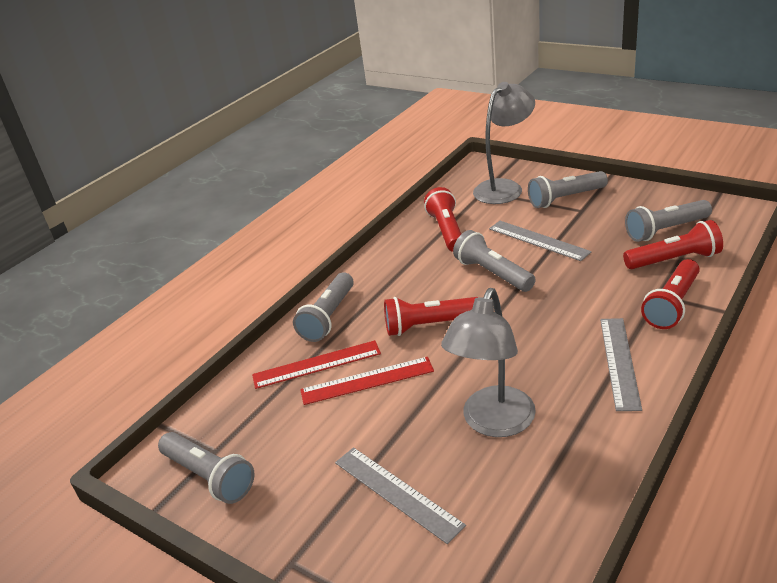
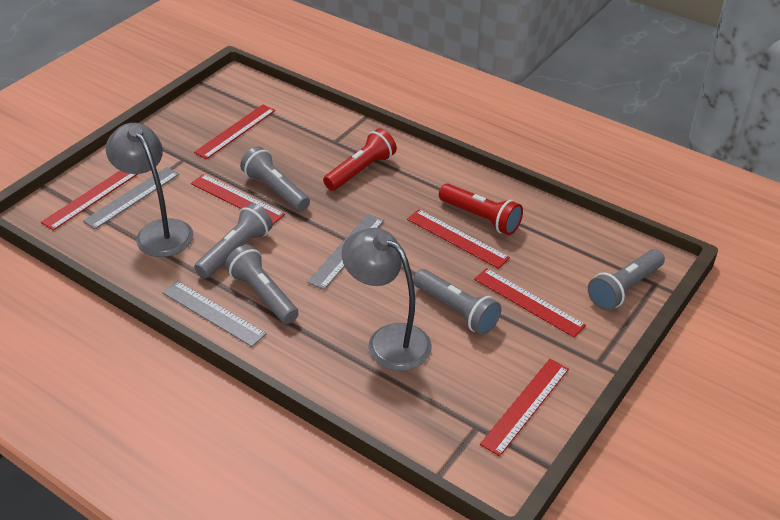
red flashlight: [384,297,479,336] [424,187,461,252] [623,220,723,269] [641,259,700,329] = 4 -> [323,128,397,191] [439,184,523,235] = 2
red ruler: [252,340,381,389] [300,357,434,405] = 2 -> [41,171,138,230] [191,174,285,225] [194,104,275,159] [407,209,510,269] [474,268,586,337] [480,359,569,456] = 6

